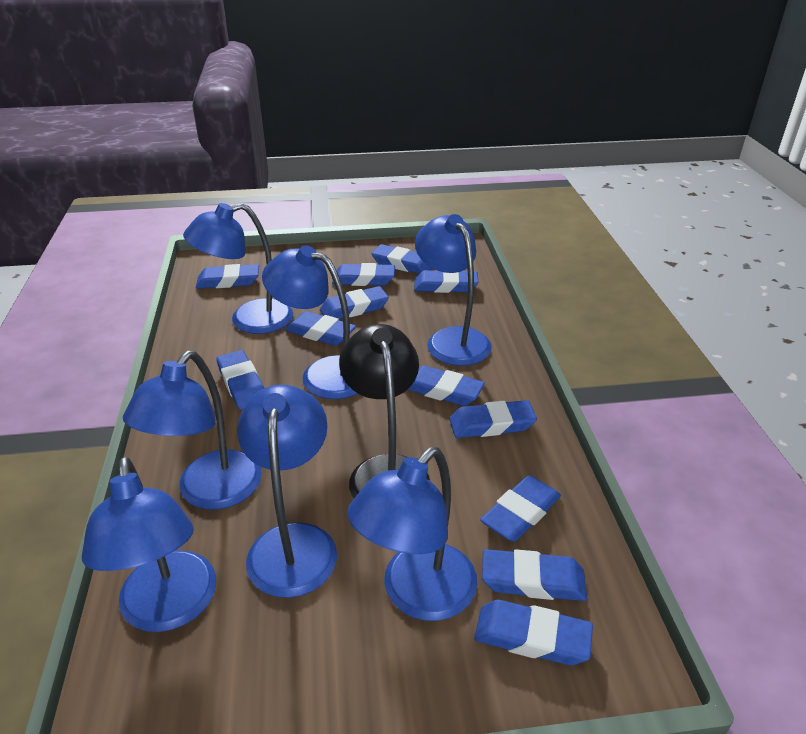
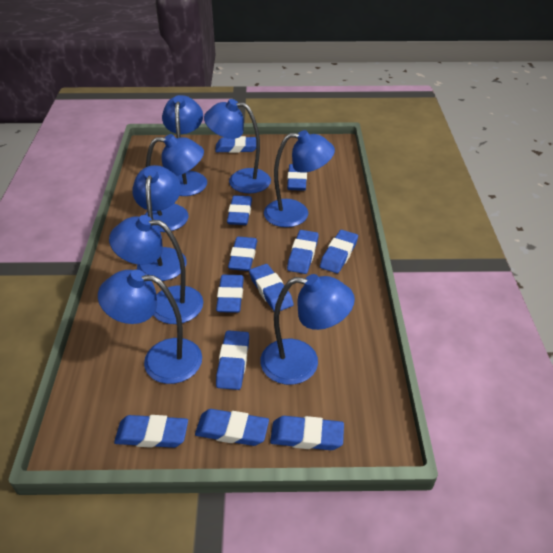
black lamp: [339,324,430,498] = 1 -> none = 0
blue lamp: [82,457,216,632] [123,351,262,510] [183,203,293,334] [237,384,337,598] [262,245,358,399] [347,447,478,621] [415,214,492,366] = 7 -> [98,270,202,384] [109,215,203,324] [132,165,187,281] [145,134,204,232] [162,95,207,196] [204,99,271,193] [261,274,355,385] [264,130,335,227] = 8

